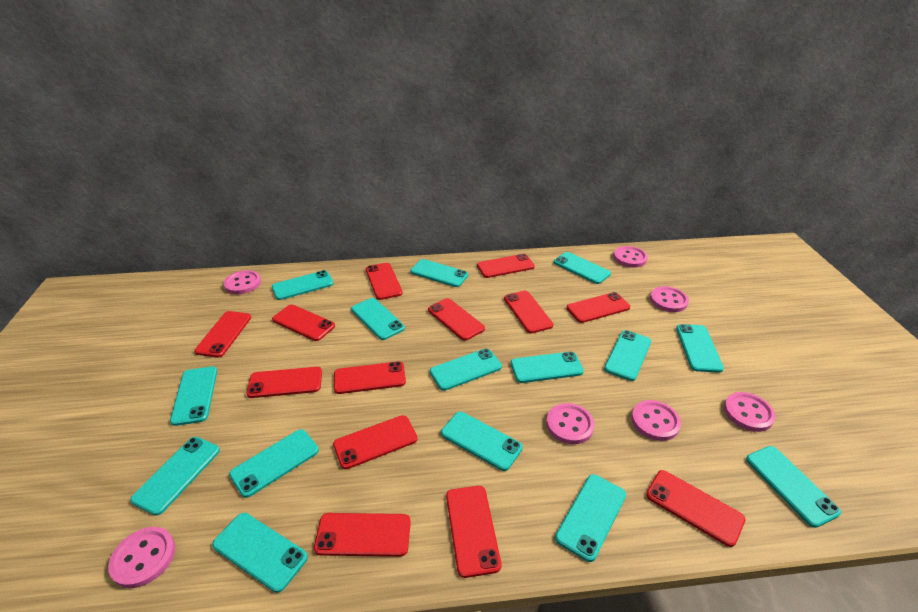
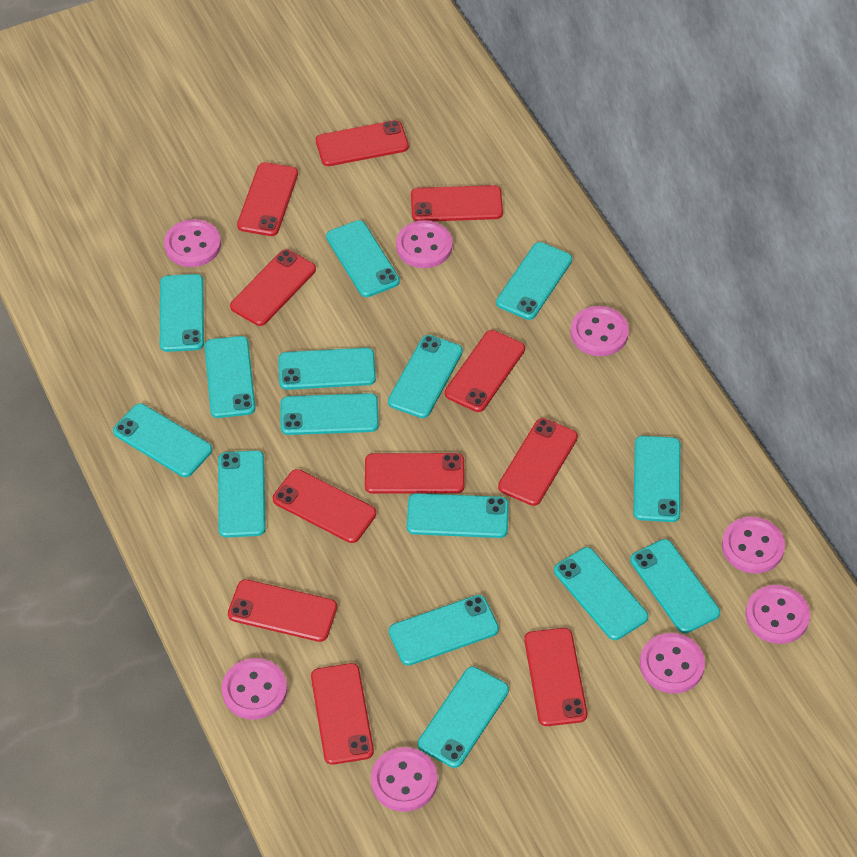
pink button: [108,527,175,588] [224,270,261,294] [546,403,595,444] [613,246,648,268] [631,400,681,441] [650,286,689,312] [724,392,776,432] = 7 -> [164,219,221,267] [222,658,287,720] [371,747,438,812] [396,220,452,268] [570,306,629,356] [640,633,705,694] [722,517,785,574] [745,585,810,644] = 8
red phone: [194,311,251,358] [246,367,322,398] [272,305,335,341] [314,513,411,557] [333,415,417,469] [334,361,406,394] [366,263,403,300] [428,298,485,341] [446,486,501,578] [477,254,535,278] [504,291,553,333] [567,292,630,323] [646,470,745,547] = 13 -> [228,579,337,642] [230,249,316,326] [237,162,298,236] [273,469,376,543] [311,663,374,765] [316,120,409,166] [365,453,465,494] [411,185,503,221] [445,330,525,412] [498,418,578,506] [524,628,587,726] = 11

